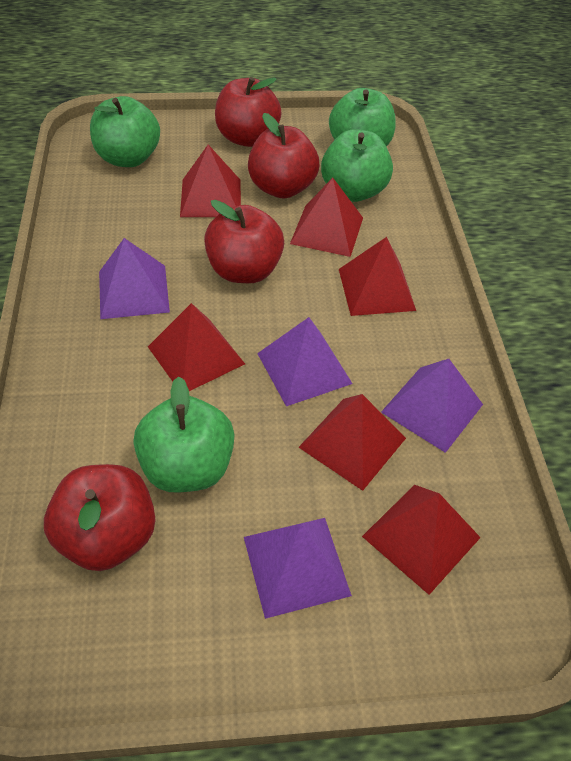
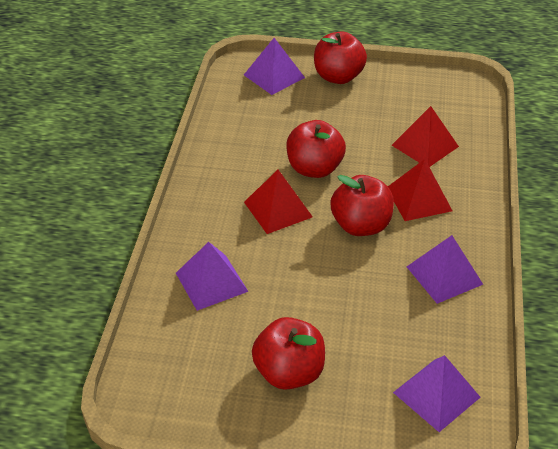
green apple: [90,96,160,167] [133,376,235,493] [321,129,393,202] [329,88,395,147] = 4 -> none = 0
red pyramid: [148,303,245,391] [180,145,241,217] [290,178,363,257] [299,394,406,491] [339,237,416,316] [362,485,481,595] = 6 -> [244,170,313,234] [388,159,452,221] [392,106,459,167] = 3

